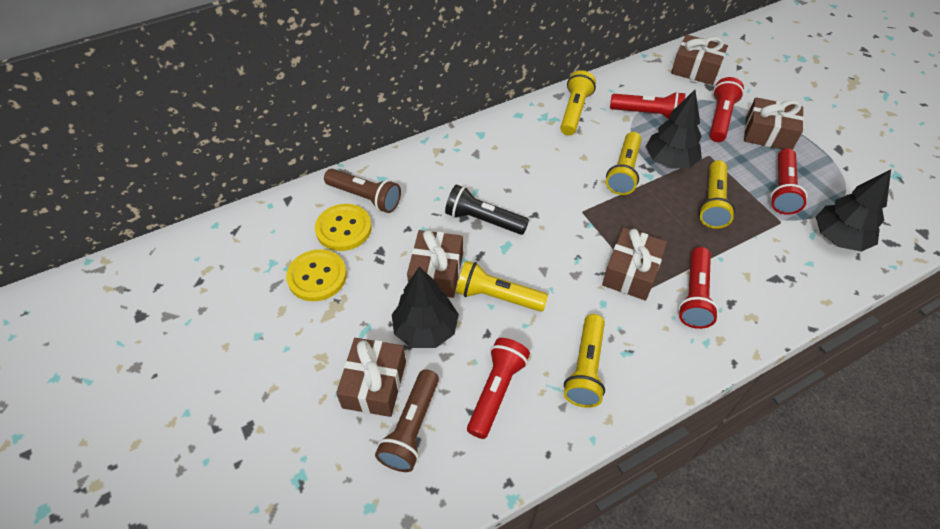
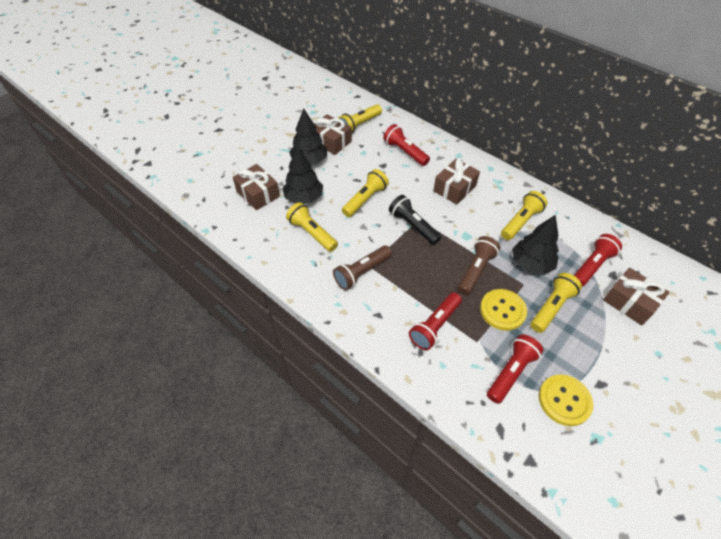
brown gift: [336,338,406,417] [407,230,463,298] [602,227,667,301] [671,34,728,85] [744,97,804,150] = 5 -> [233,164,280,210] [314,114,352,155] [433,158,480,205] [603,268,670,326] = 4
red flashlight: [467,338,530,439] [610,91,685,119] [678,247,719,329] [710,77,744,142] [770,148,807,215] = 5 -> [383,124,430,166] [409,292,462,350] [487,334,544,404] [574,234,622,287] = 4

